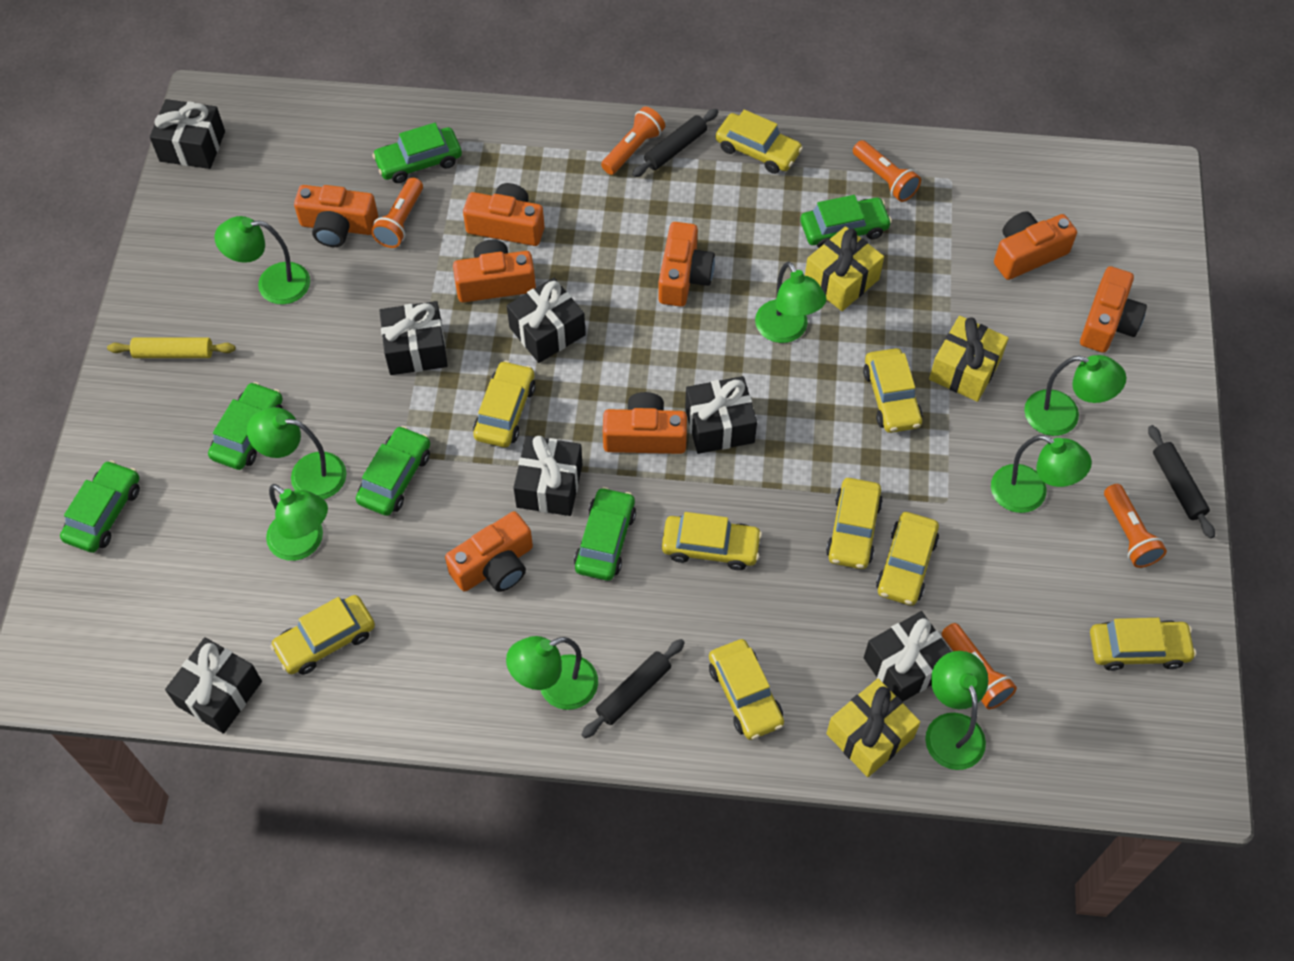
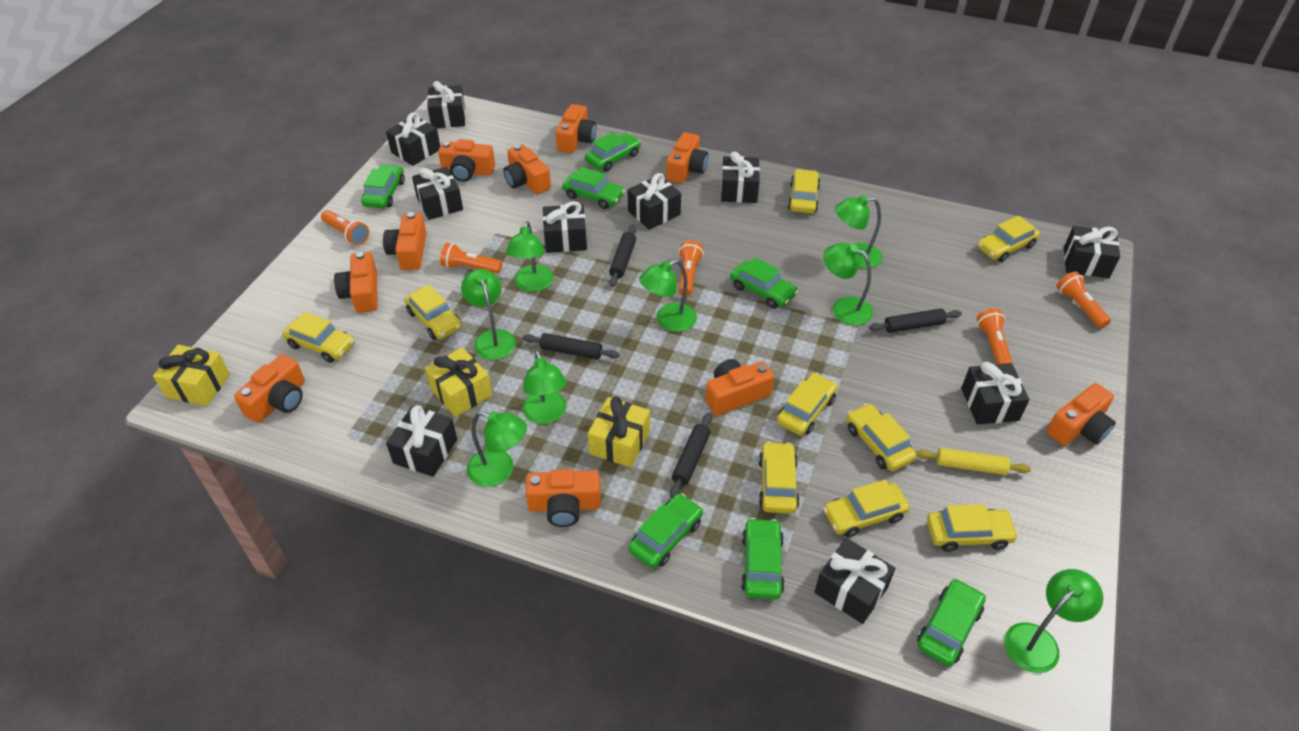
black gift: [150,99,225,169] [165,637,262,734] [379,301,448,375] [507,278,586,363] [513,436,582,516] [685,376,757,454] [864,611,951,701] = 7 -> [386,112,440,166] [386,405,457,477] [412,167,463,220] [427,81,465,128] [543,201,587,253] [628,173,681,230] [721,151,760,203] [815,538,895,624] [961,362,1030,425] [1064,226,1120,278] = 10
black rolling pin: [581,639,685,738] [632,109,718,177] [1148,425,1215,538] = 3 -> [523,333,620,360] [609,225,636,287] [670,413,712,498] [869,308,962,333] = 4
green car: [60,460,140,553] [208,382,283,470] [356,426,430,516] [372,123,462,183] [574,487,636,581] [800,195,892,248] = 6 -> [361,164,405,209] [562,167,625,209] [585,132,641,172] [628,493,703,568] [730,257,798,309] [741,518,785,599] [917,579,986,666] = 7
orange camera: [294,185,378,247] [445,511,533,592] [453,240,536,302] [463,183,545,246] [603,392,687,454] [658,222,715,307] [994,211,1077,280] [1080,266,1147,353] = 8 -> [234,354,305,423] [334,252,378,313] [383,212,427,270] [438,139,495,182] [503,144,551,194] [525,469,601,527] [556,104,596,153] [666,132,708,183] [706,359,774,415] [1047,383,1116,446] = 10

